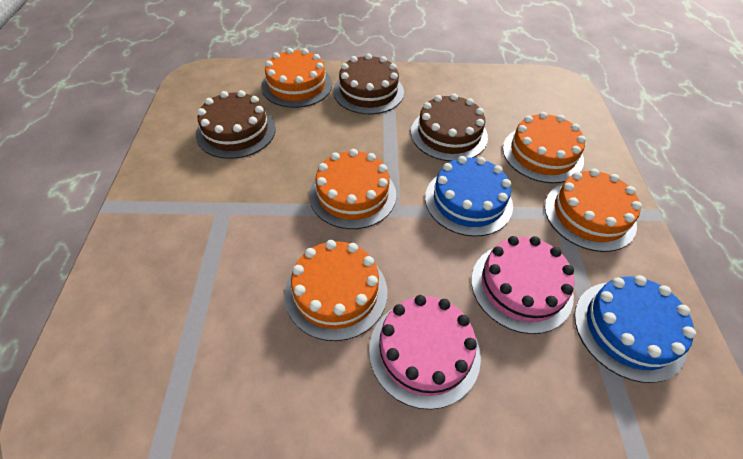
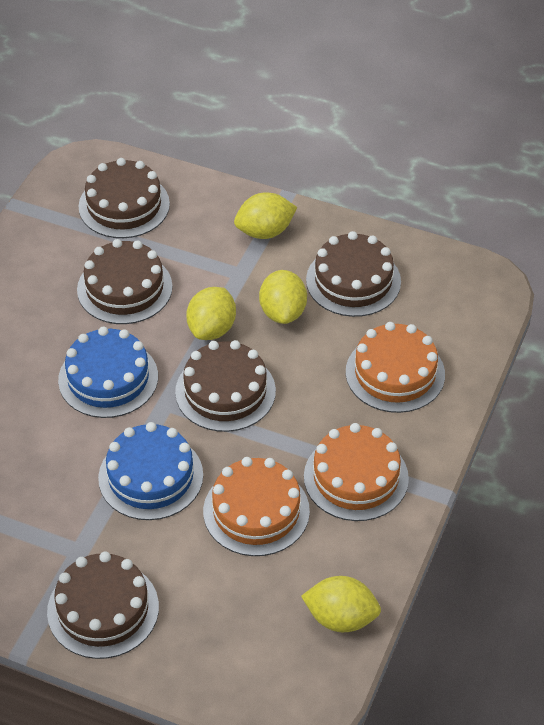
brown cake: [196,90,276,159] [333,53,404,114] [411,93,488,161] = 3 -> [47,551,159,659] [77,239,173,324] [79,158,170,238] [175,340,276,432] [306,231,401,317] = 5
orange cake: [261,48,332,108] [285,240,387,341] [309,149,396,229] [503,112,586,183] [545,169,642,252] = 5 -> [203,457,310,556] [304,423,409,521] [346,322,445,413] = 3
pink cake: [369,295,481,410] [471,236,574,334] = 2 -> none = 0
yellow lemon: none = 0 -> [186,287,236,340] [234,192,297,239] [259,270,307,324] [301,576,381,632] = 4

